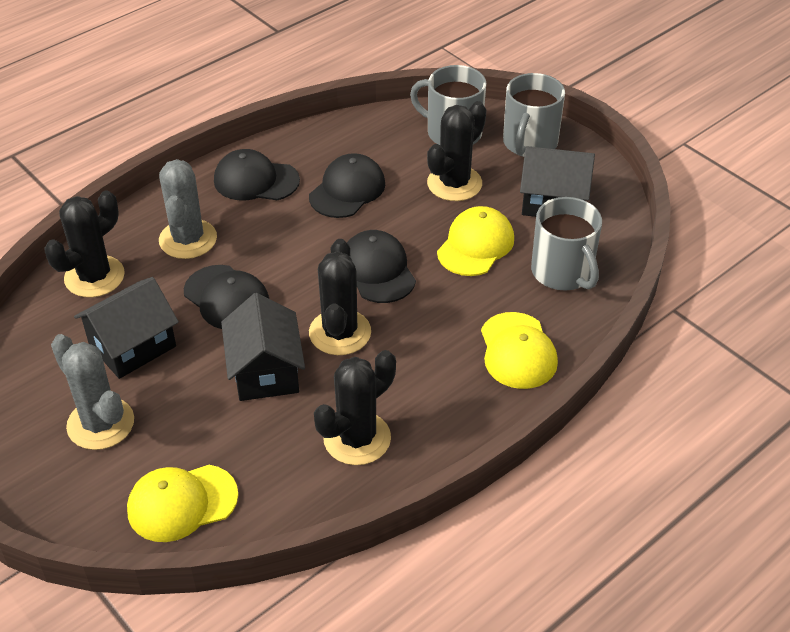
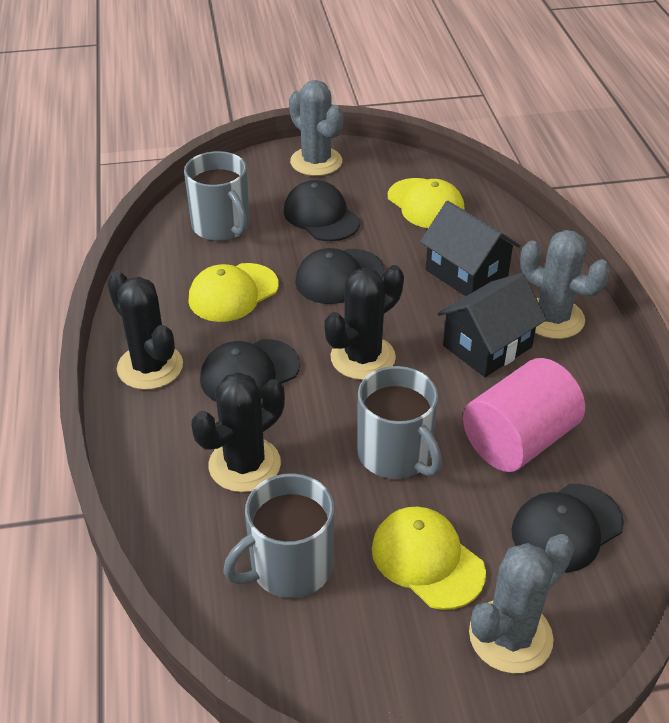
black cactus: [44,190,125,297] [309,239,371,355] [314,350,396,465] [427,101,486,201] = 4 -> [107,271,183,390] [191,372,285,492] [324,265,404,380] = 3
black house: [74,277,179,379] [221,293,305,401] [520,146,595,217] = 3 -> [420,201,521,296] [438,273,547,377] = 2
grey cactus: [51,334,134,450] [159,159,217,259] = 2 -> [289,80,343,176] [469,534,574,673] [520,230,610,339] = 3
pink cylinder: none = 0 -> [463,358,585,472] = 1

